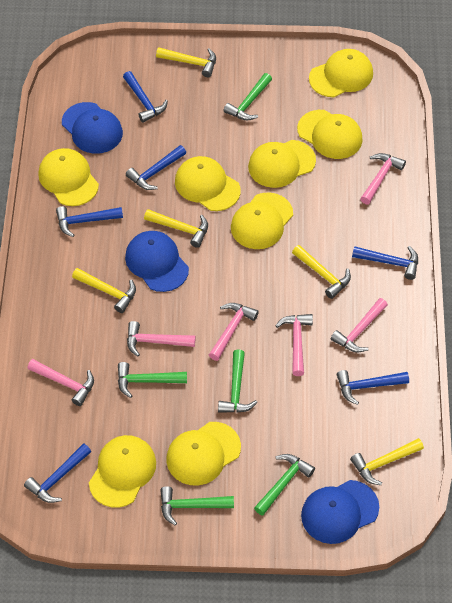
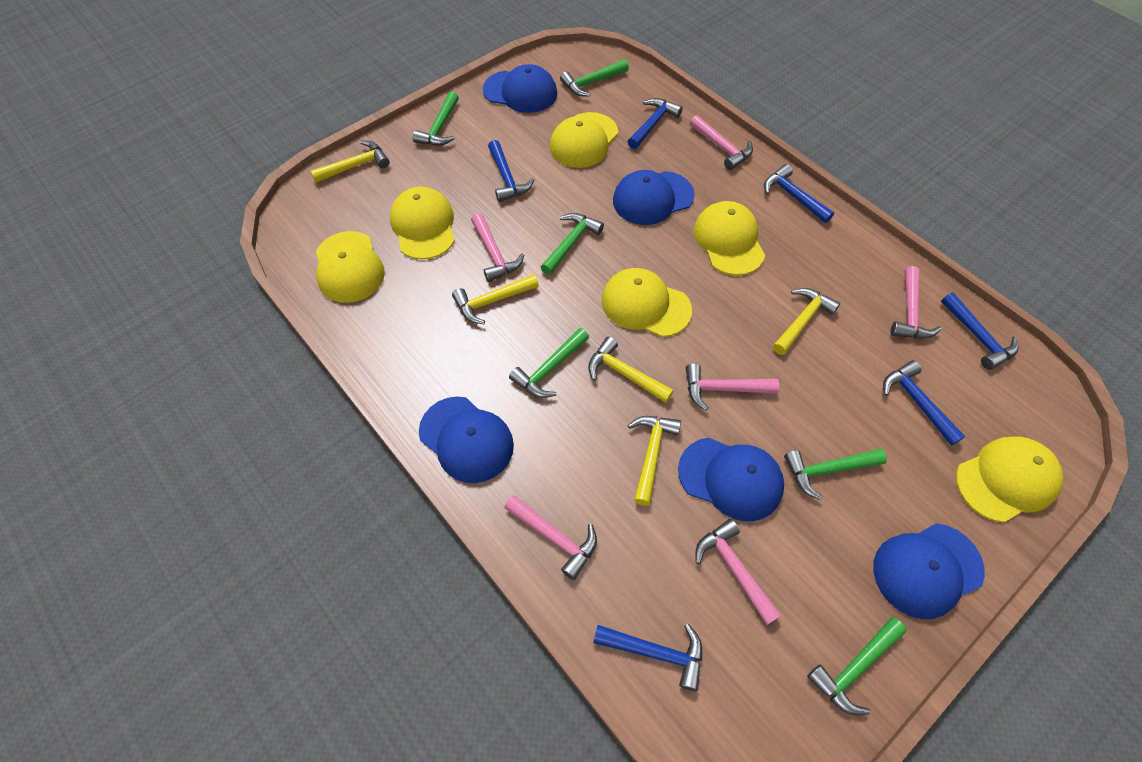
blue cap: [62,102,123,154] [125,231,189,292] [301,480,379,544] = 3 -> [419,396,514,483] [483,64,557,113] [613,170,695,225] [678,438,784,521] [873,523,985,619] = 5
green hammer: [118,362,187,398] [160,486,234,525] [218,349,258,413] [223,73,272,120] [254,454,315,516] = 5 -> [412,92,459,146] [509,328,589,398] [541,213,604,275] [560,59,629,96] [784,449,887,500] [807,617,907,715] = 6
yellow cap: [38,148,99,206] [89,435,156,508] [166,422,241,485] [175,156,241,211] [231,192,293,249] [248,140,316,188] [297,110,363,159] [309,49,373,98] = 8 -> [316,231,385,303] [390,187,455,259] [550,112,618,168] [601,268,692,337] [693,201,765,275] [956,436,1064,523] = 6

